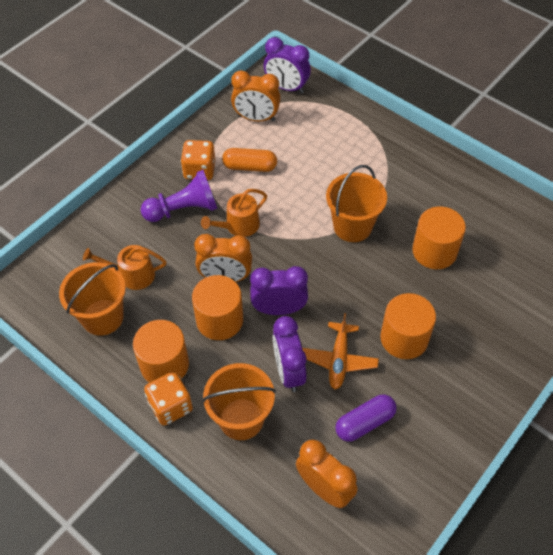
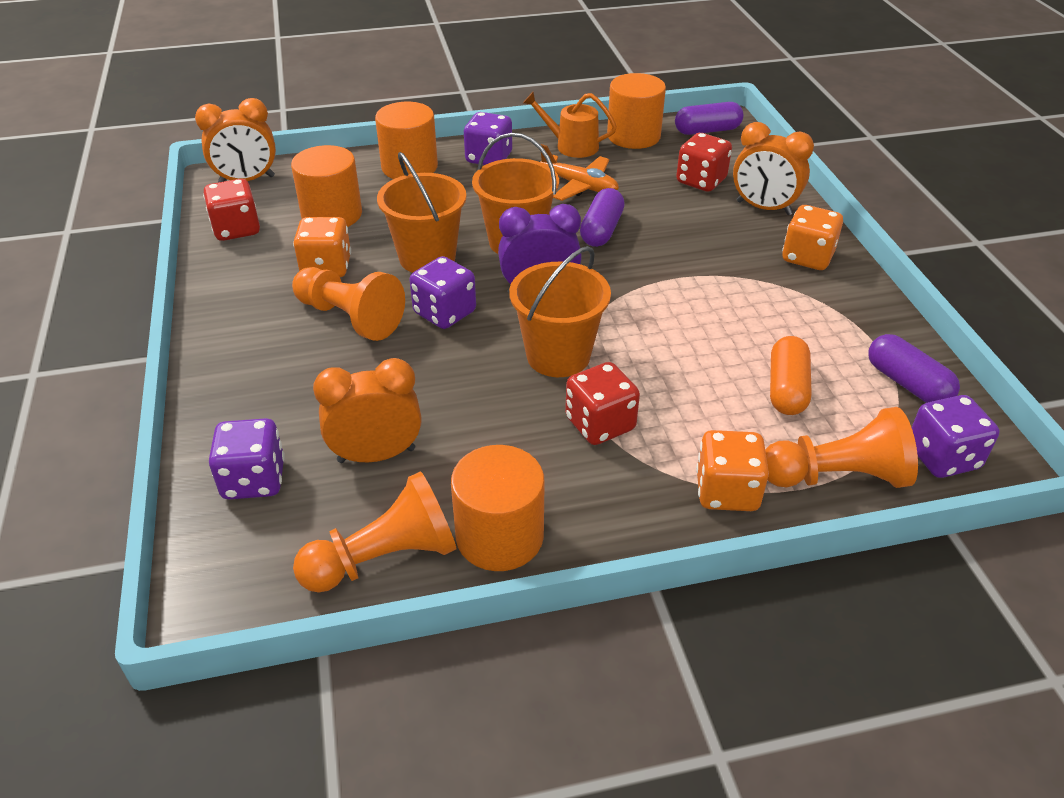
orange dice: [144,372,193,426] [181,140,215,180] = 2 -> [293,217,351,277] [696,430,769,511] [782,205,843,270] = 3
orange pawn: none = 0 -> [292,267,405,341] [293,471,456,593] [765,407,918,488] = 3
orange watering can: [83,245,167,290] [201,189,267,237] = 2 -> [523,92,617,158] = 1
purple capsule: [335,395,397,442] = 1 -> [580,188,625,247] [675,102,743,135] [868,334,960,403] = 3
purple clock: [250,266,308,315] [263,37,311,93] [273,316,307,392] = 3 -> [498,204,582,293] = 1
purple dice: none = 0 -> [209,418,285,500] [410,256,476,329] [464,112,512,165] [912,395,999,478] = 4
purple pawn: [141,170,218,222] = 1 -> none = 0
red dice: none = 0 -> [203,179,260,241] [565,362,640,445] [676,133,732,192] = 3

